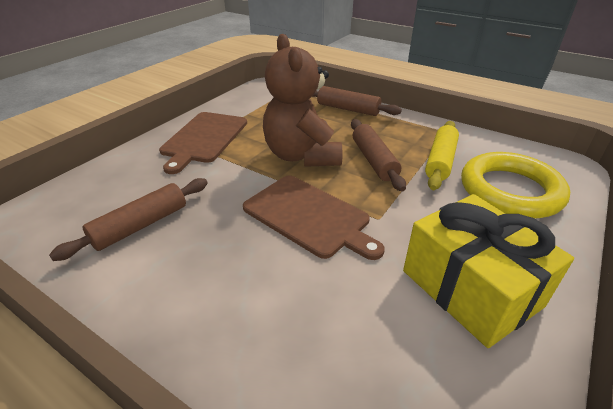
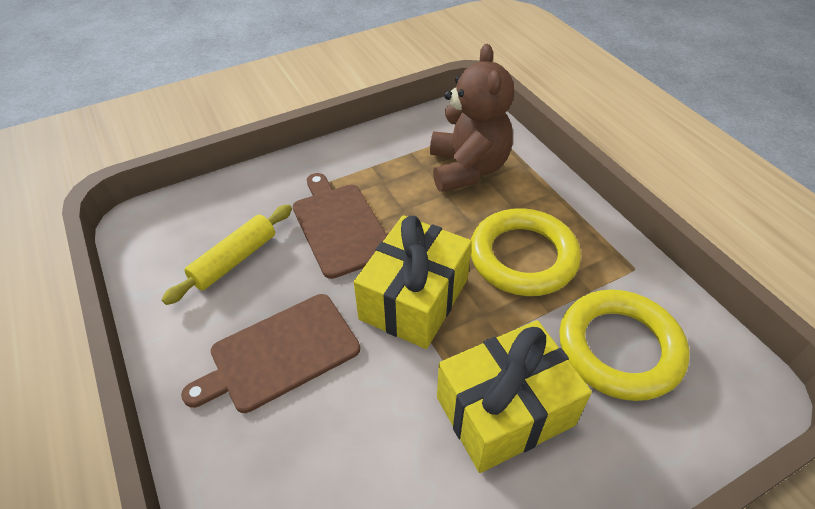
brown rolling pin: [49,178,208,261] [312,86,402,116] [351,119,406,191] = 3 -> none = 0
yellow gift: [403,194,574,348] = 1 -> [354,215,472,349] [437,320,592,473] = 2
yellow ring: [461,152,570,219] = 1 -> [471,208,581,296] [559,289,689,401] = 2

